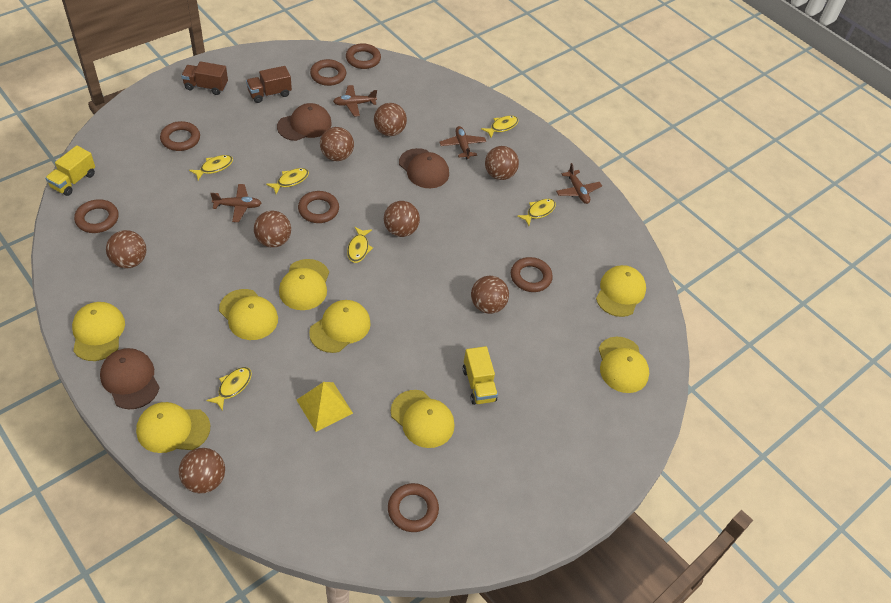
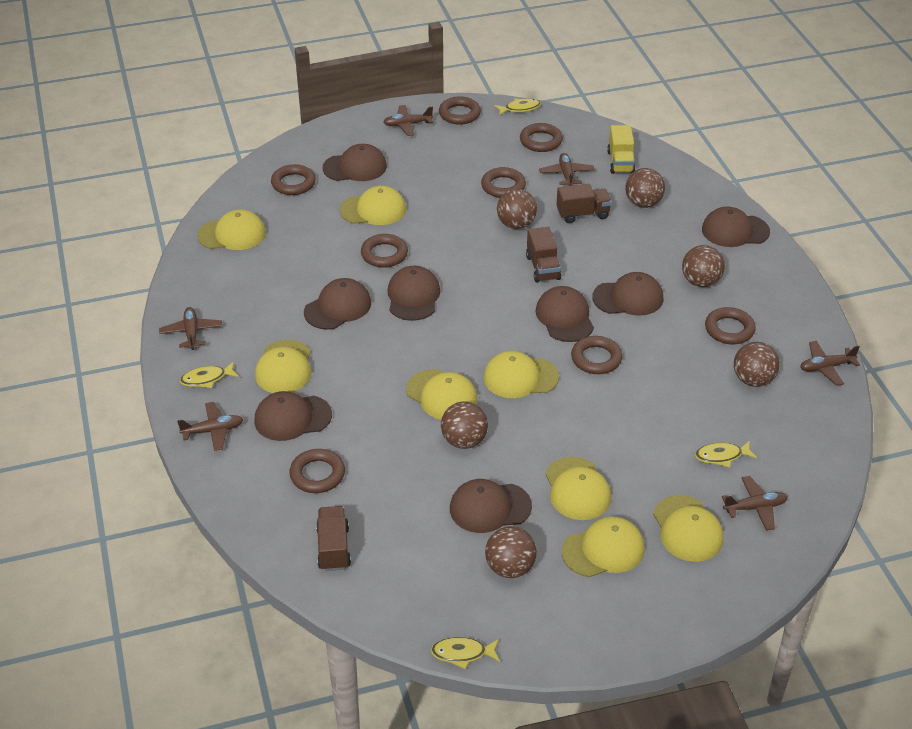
brown ball: [106,230,146,268] [179,448,225,493] [254,211,291,248] [320,127,354,161] [374,103,407,136] [384,201,420,237] [471,276,509,314] [485,146,519,180] = 8 -> [441,401,488,449] [485,526,537,578] [497,189,537,229] [625,168,665,208] [682,245,725,287] [734,342,780,387] = 6
brown cap: [100,348,160,409] [277,103,332,141] [399,148,449,188] = 3 -> [254,391,332,441] [304,278,371,330] [323,144,387,181] [388,266,440,321] [450,479,532,533] [535,286,594,342] [592,272,663,316] [702,207,770,247] = 8
brown plane: [210,184,261,222] [333,85,377,117] [439,126,486,159] [556,163,602,204] = 4 -> [159,307,222,350] [177,402,243,451] [384,105,433,136] [539,153,595,186] [722,476,788,531] [800,341,860,386] = 6
brown ring: [74,199,119,233] [160,121,200,151] [298,191,339,223] [310,59,346,86] [346,43,381,69] [388,483,439,532] [511,257,553,292] = 7 -> [271,164,316,195] [289,449,345,493] [361,234,408,268] [439,96,481,125] [481,167,526,198] [520,123,563,152] [571,336,622,374] [705,307,756,344] = 8
brown truck: [181,61,228,95] [246,66,292,103] = 2 -> [316,506,351,571] [526,227,561,283] [556,184,612,223] = 3
yellow fish: [189,155,233,180] [206,367,252,411] [266,168,309,194] [347,227,373,263] [481,115,518,138] [517,199,556,226] = 6 -> [180,361,239,388] [431,637,500,669] [494,98,541,116] [695,441,757,468] = 4
yellow pyramid: [297,382,353,432] = 1 -> none = 0
yellow truck: [45,145,95,196] [463,346,498,405] = 2 -> [607,125,636,174] = 1

